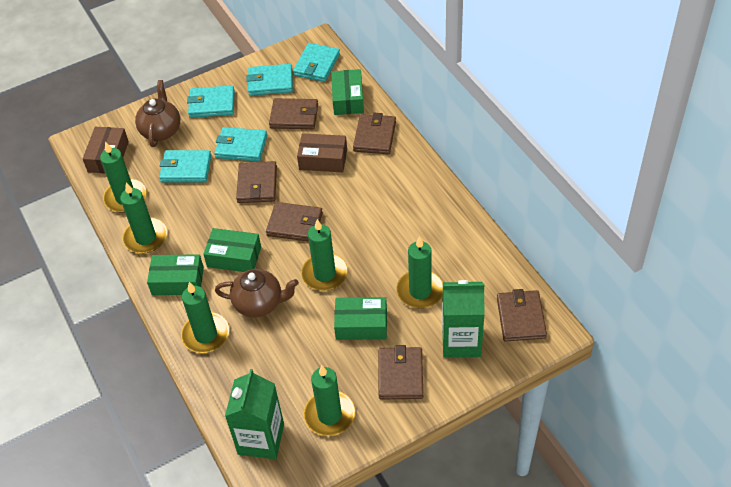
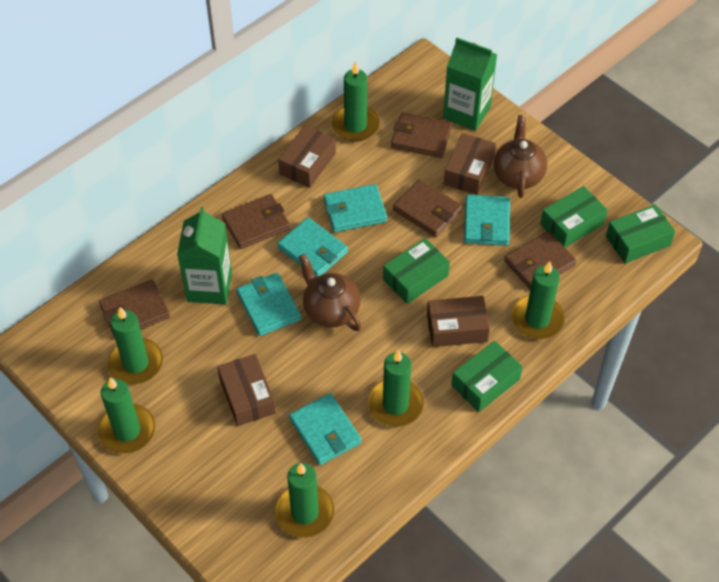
brown box: [83,127,129,173] [297,133,347,172] = 2 -> [217,354,276,426] [278,125,336,188] [427,296,490,347] [444,133,496,195] = 4
brown wallet: [236,161,277,203] [266,202,323,242] [269,98,318,129] [353,113,396,154] [378,345,423,400] [497,289,547,342] = 6 -> [99,280,170,335] [222,194,290,249] [391,112,452,158] [393,179,462,237] [504,231,576,289] = 5

